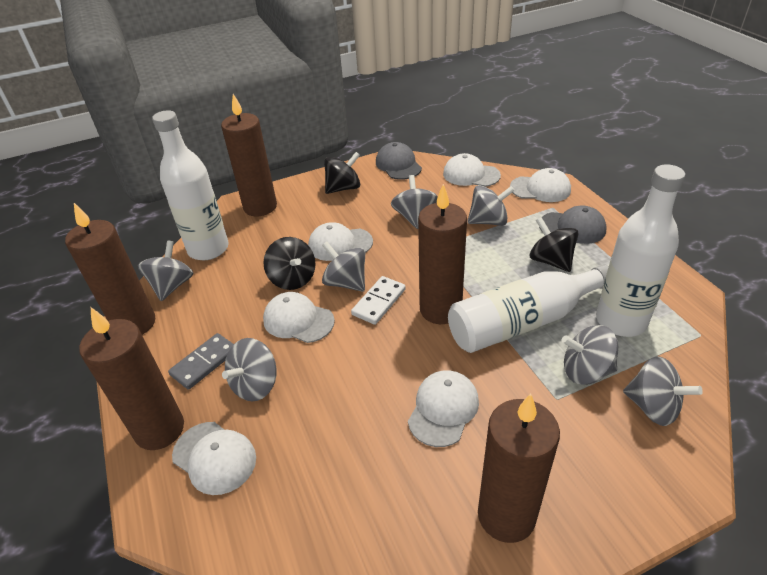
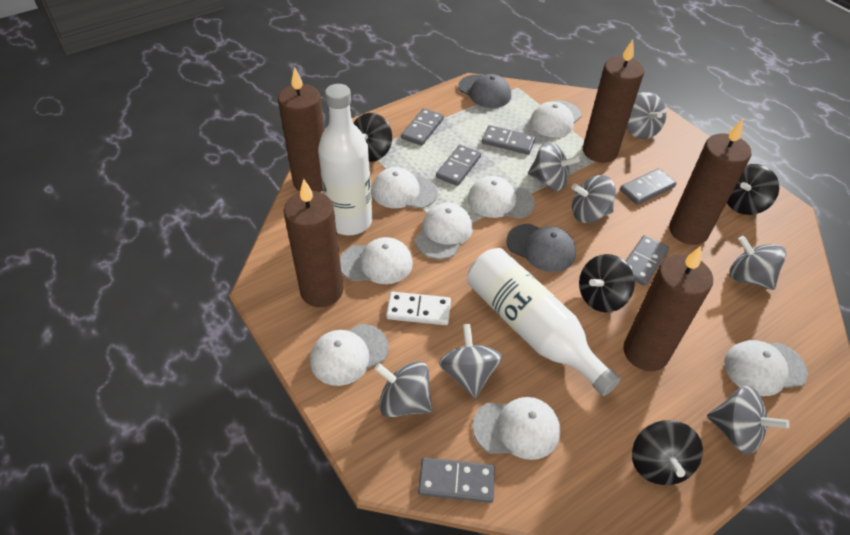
black spinning top: [263,237,316,290] [324,152,360,194] [530,217,579,272] = 3 -> [354,113,392,162] [579,254,635,312] [632,420,703,485] [727,164,779,215] = 4
grey domino: [168,333,234,390] = 1 -> [401,108,444,146] [418,457,495,503] [436,145,481,186] [482,125,535,155] [620,168,676,205] [625,235,669,286] = 6
white bottle: [152,110,229,261] [448,264,609,353] [596,164,685,337] = 3 -> [318,84,372,235] [467,248,621,396] = 2
white cap: [172,422,256,495] [263,292,335,343] [308,222,373,261] [408,371,479,447] [443,153,501,187] [510,168,571,202] = 6 -> [310,324,389,386] [340,237,413,284] [371,167,438,208] [415,203,473,259] [468,176,535,218] [472,397,560,460] [530,101,582,137] [724,340,808,396] = 8

